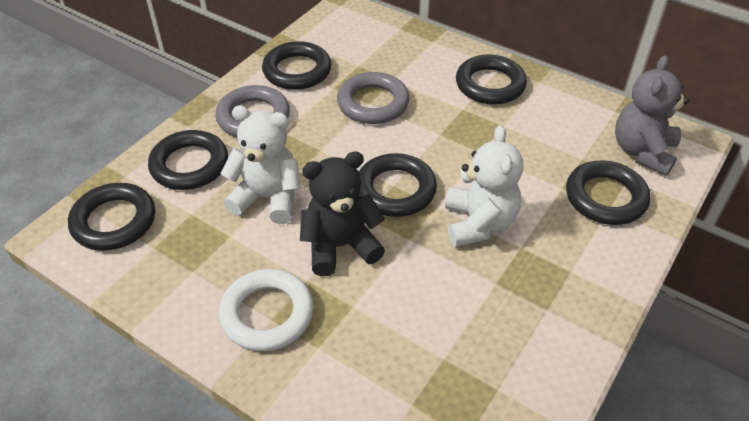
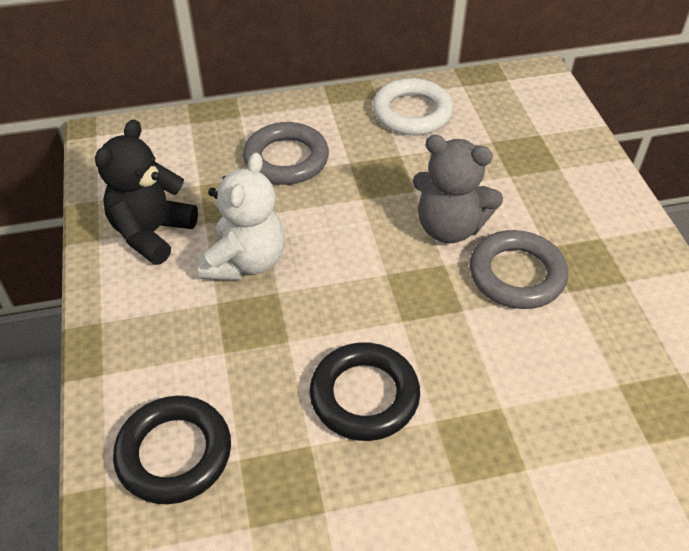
black ring: [68,183,155,251] [148,130,228,190] [262,41,331,90] [358,153,437,217] [456,55,527,104] [566,161,650,225] = 6 -> [113,396,231,504] [310,342,420,441] = 2
white teddy bear: [221,106,300,224] [445,125,523,247] = 2 -> [198,152,285,280] = 1

